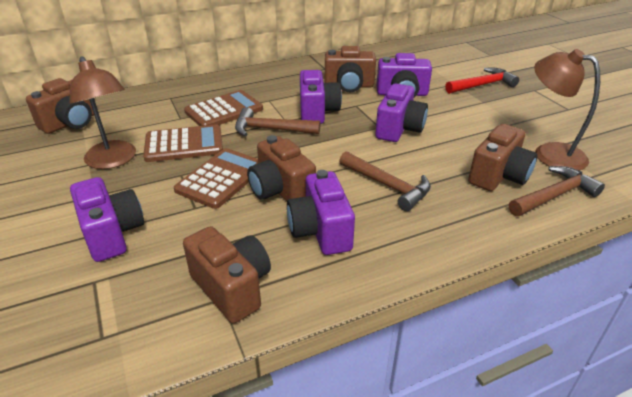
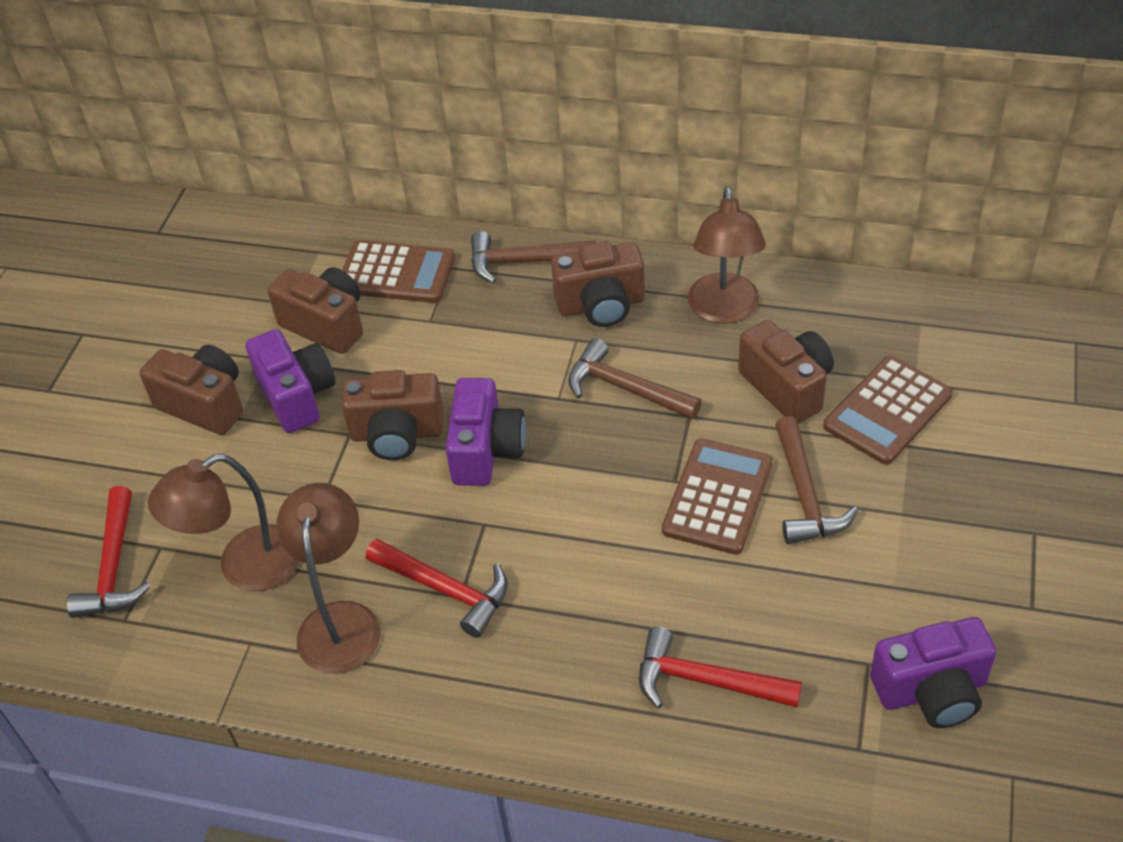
brown lamp: [70,56,136,169] [534,49,600,171] = 2 -> [148,454,300,591] [276,483,381,674] [688,187,766,324] = 3
purple camera: [70,177,144,262] [287,170,355,255] [300,70,342,124] [375,84,428,142] [376,53,432,98] = 5 -> [246,329,335,433] [445,378,526,486] [870,617,996,728] = 3
red hammer: [445,68,519,94] = 1 -> [67,486,151,618] [366,539,508,638] [639,627,802,708] = 3

